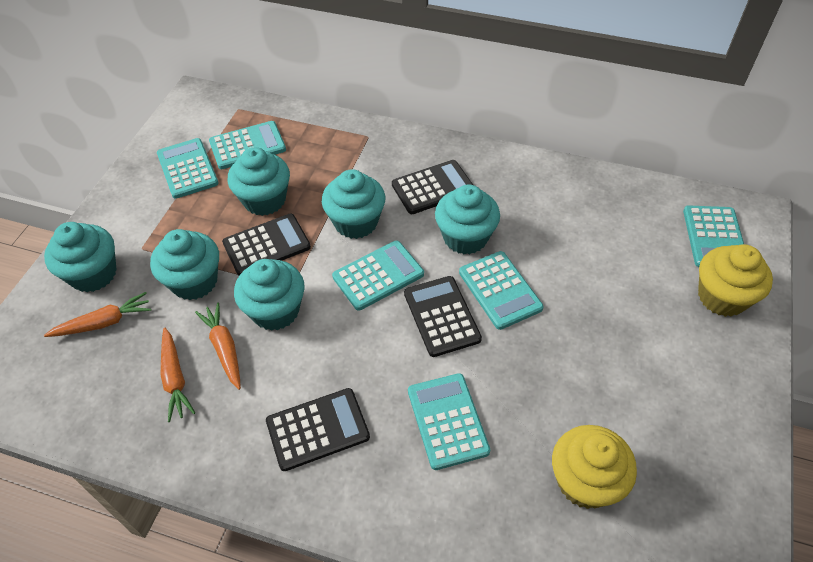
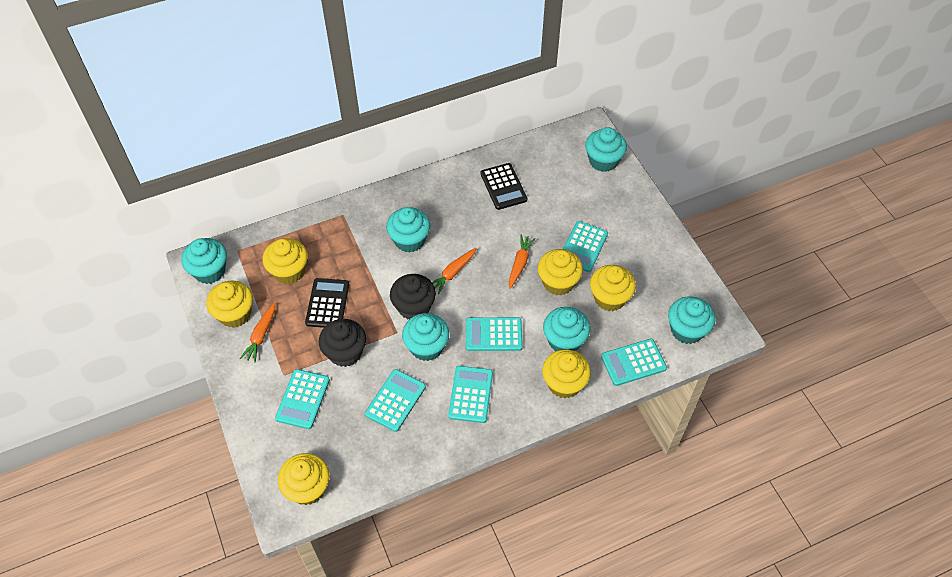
black calculator: [222,213,311,276] [266,388,370,471] [392,160,473,214] [404,276,482,357] = 4 -> [305,278,349,328] [480,163,527,210] = 2
black cupcake: none = 0 -> [319,319,366,367] [390,274,436,320] = 2
yellow cupcake: [552,425,637,509] [698,244,773,317] = 2 -> [206,281,253,328] [263,238,308,284] [278,453,330,505] [538,249,583,296] [542,349,591,399] [590,265,636,311] = 6

